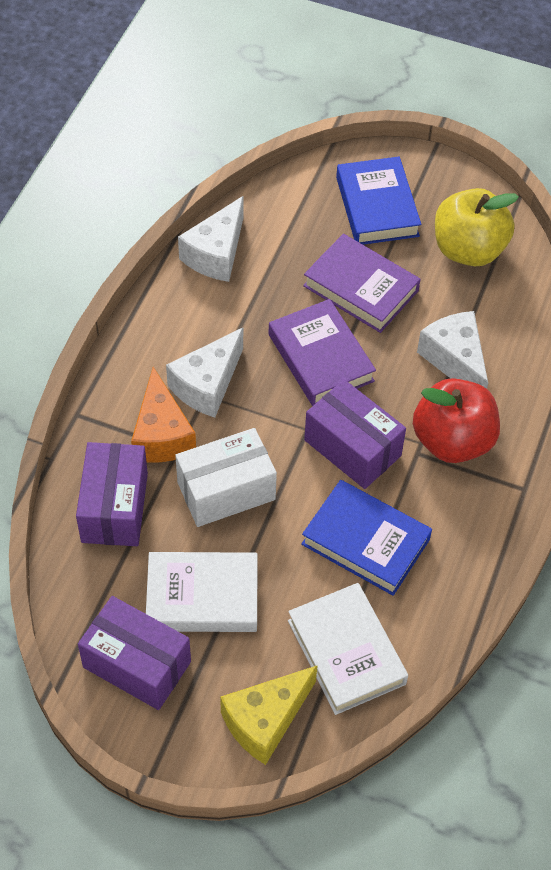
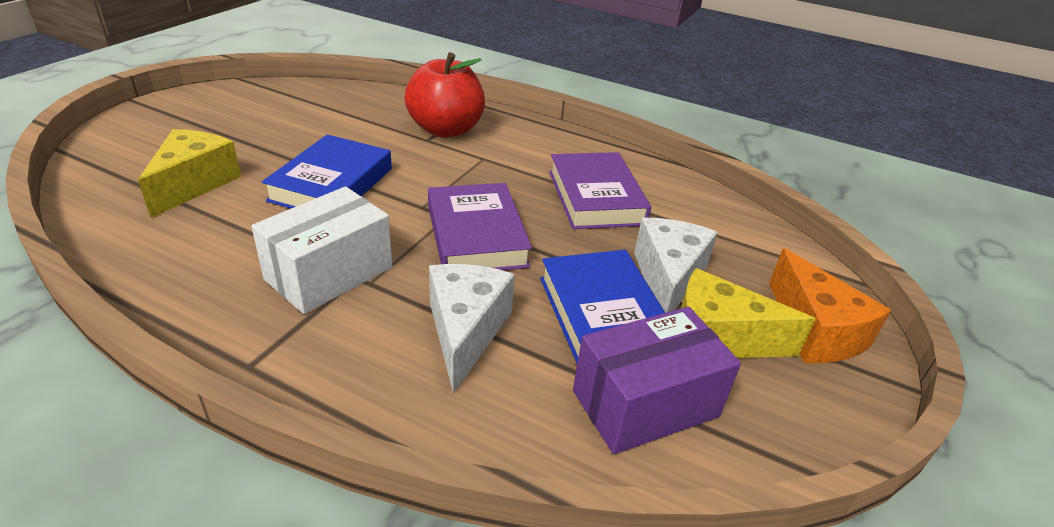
purple box: [76,442,148,546] [78,596,191,710] [304,379,406,489] = 3 -> [573,307,741,454] = 1
white book: [146,552,258,632] [288,583,408,715] = 2 -> none = 0
white cheese: [166,328,243,418] [178,196,243,282] [417,311,488,389] = 3 -> [429,264,515,393] [634,218,718,313] = 2
yellow apple: [435,188,519,266] = 1 -> none = 0
yellow cheese: [220,665,318,765] = 1 -> [138,129,241,218] [681,268,816,358] = 2

